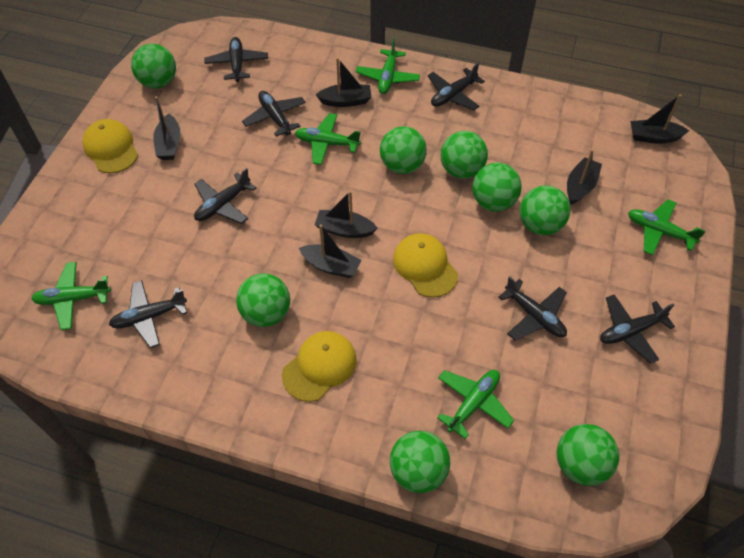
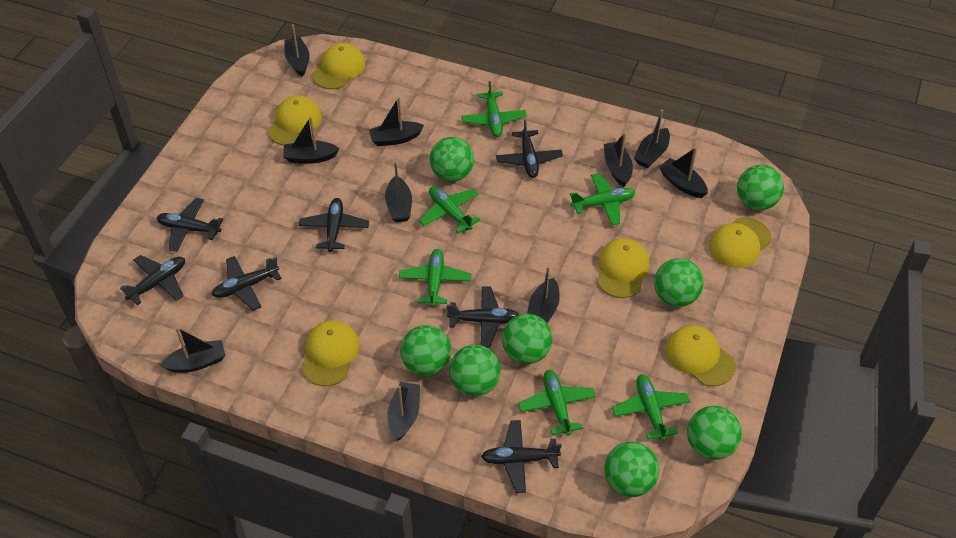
black boat: [153,96,181,160] [299,225,361,278] [315,191,378,238] [316,58,371,107] [567,149,602,205] [631,95,689,144] = 6 -> [160,327,225,373] [283,117,339,164] [284,24,310,77] [369,97,424,146] [385,161,412,222] [387,382,420,441] [527,266,560,323] [604,133,633,187] [634,109,670,168] [659,147,708,198] = 10
green plane: [31,262,111,330] [295,113,361,165] [356,39,420,94] [437,370,514,439] [628,199,705,255] = 5 -> [399,249,471,307] [419,186,481,233] [461,81,527,137] [518,370,596,436] [570,173,635,225] [612,374,690,441] = 6
yellow cap: [82,119,138,173] [282,331,357,402] [393,233,458,298] = 3 -> [268,96,322,145] [302,321,360,386] [312,43,366,89] [597,238,649,298] [665,325,736,387] [709,217,772,268] = 6

